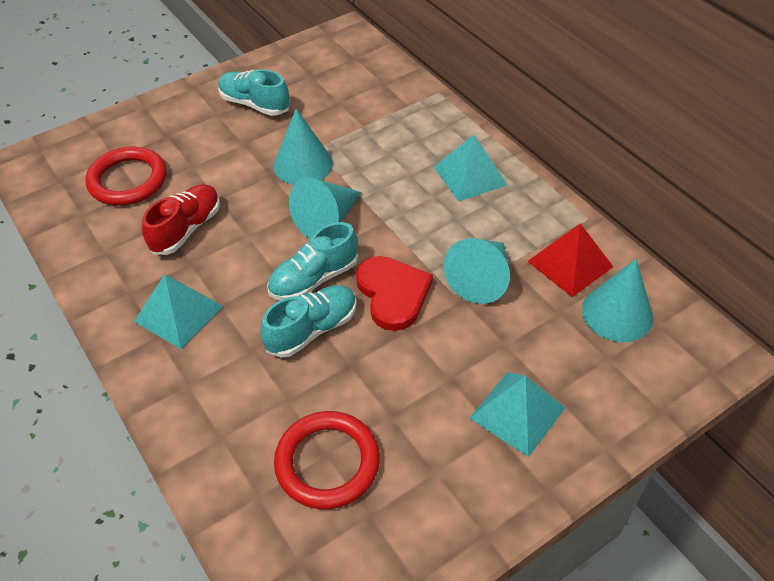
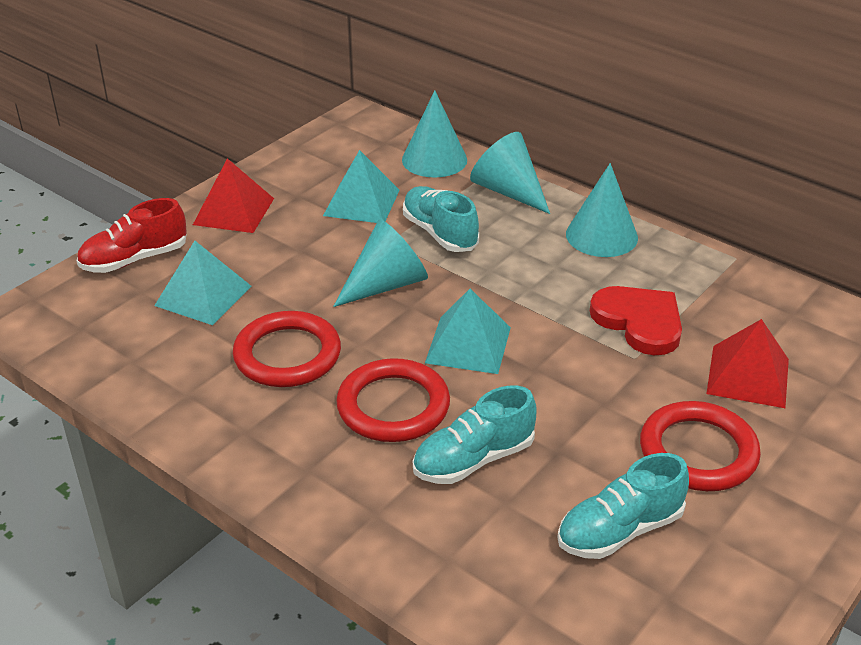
red pyramid: [527,223,613,297] = 1 -> [193,158,274,233] [707,319,789,408] = 2
red ring: [86,147,167,205] [274,411,380,509] = 2 -> [233,311,341,387] [336,358,450,442] [640,401,761,491] = 3

